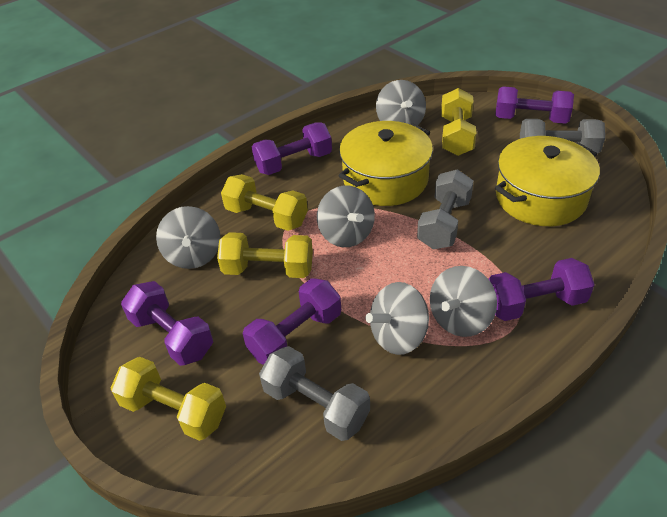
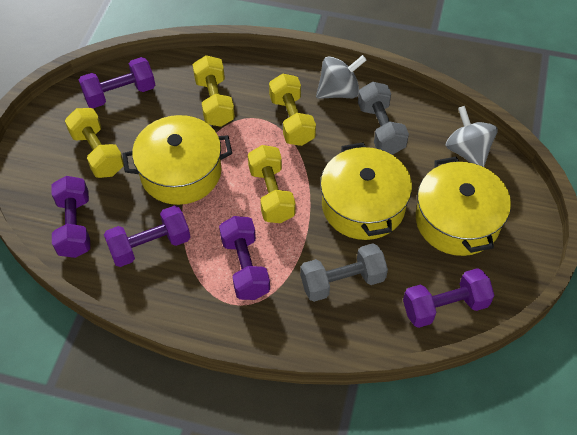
grey dumbbell: [259,346,370,441] [417,169,474,249] [520,119,605,154] = 3 -> [300,243,388,302] [358,82,409,155] = 2
grey spinning top: [156,206,221,269] [317,185,375,247] [365,282,429,355] [376,80,426,126] [430,266,497,337] = 5 -> [316,55,366,99] [446,106,498,167] = 2
yellow pot: [339,121,433,206] [495,136,600,226] = 2 -> [122,115,232,205] [320,142,412,240] [416,157,511,256] = 3

